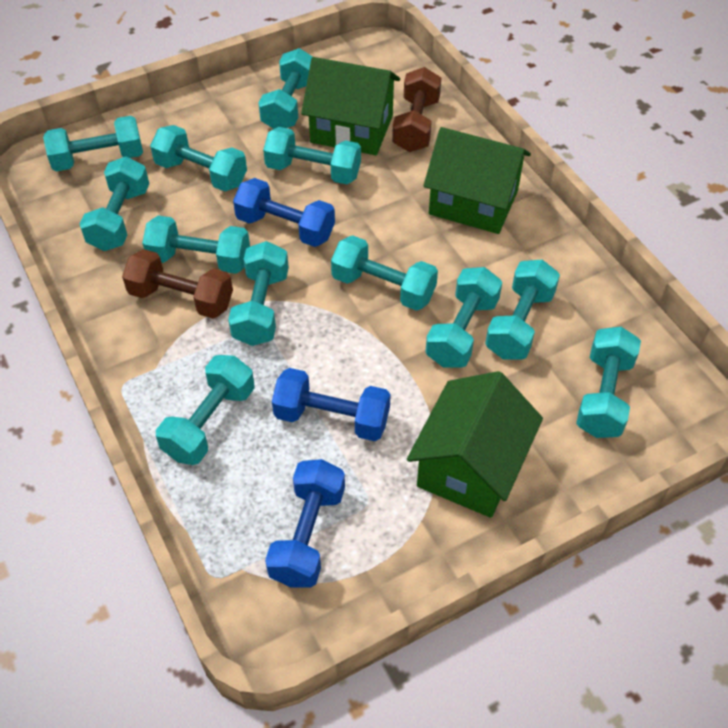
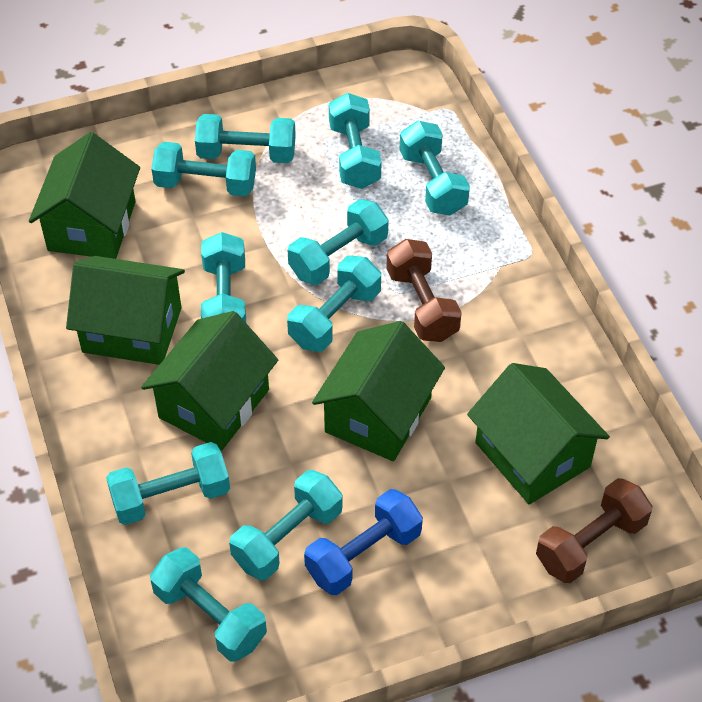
blue dumbbell: [233,178,335,247] [265,459,345,587] [272,368,391,441] = 3 -> [304,489,423,595] = 1
green house: [301,57,400,155] [407,371,543,518] [423,127,531,234] = 3 -> [29,132,140,259] [66,256,185,365] [141,311,278,450] [312,321,445,461] [467,363,610,504] = 5
turquoise dumbbell: [43,116,143,172] [80,156,149,251] [142,216,250,274] [150,125,247,192] [156,355,255,465] [228,241,289,346] [258,48,313,129] [263,127,361,184] [331,235,438,311] [425,267,502,368] [485,260,560,360] [576,327,641,438] = 12 -> [106,442,230,525] [150,547,267,662] [152,142,256,197] [195,114,296,163] [201,232,246,323] [229,470,343,580] [287,256,381,352] [288,199,389,285] [329,93,382,189] [400,121,470,216] = 10

